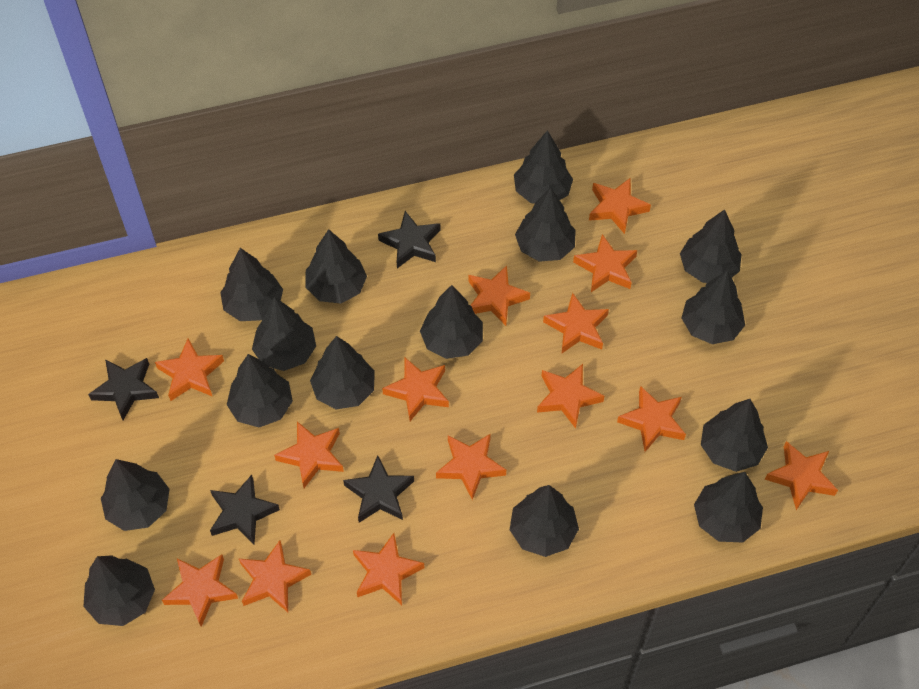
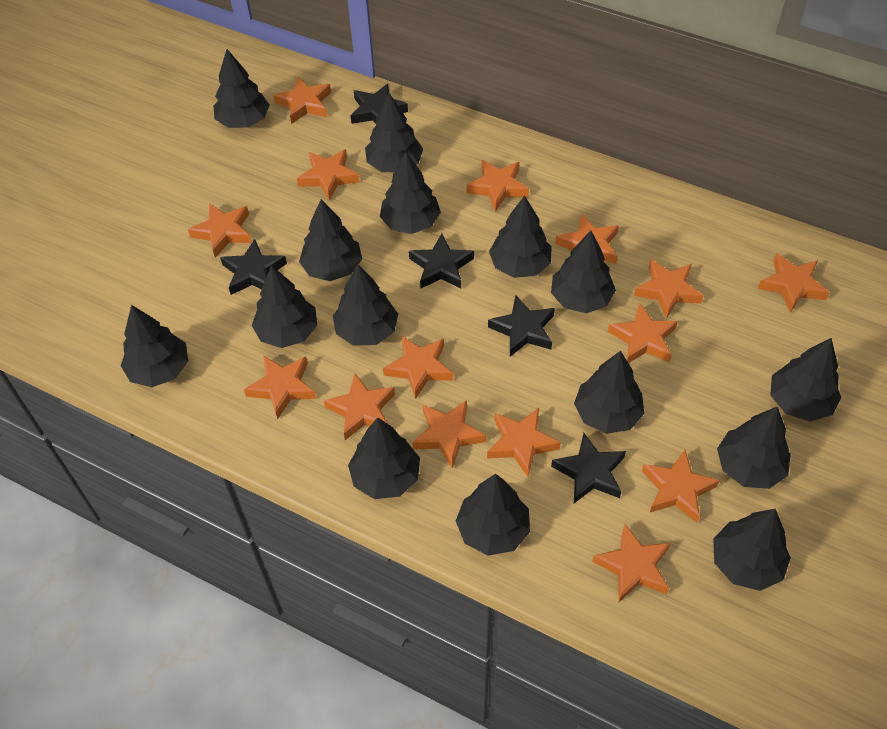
black star: [88,358,159,420] [210,475,280,544] [343,455,414,523] [378,211,440,268] = 4 -> [220,239,287,295] [350,84,408,124] [409,234,474,289] [488,295,555,357] [551,433,626,503] = 5
orange star: [155,339,224,401] [162,554,238,627] [239,540,311,612] [274,422,344,488] [353,533,425,605] [382,358,449,421] [436,433,506,500] [469,265,530,326] [537,364,604,429] [543,293,609,353] [573,234,637,292] [589,178,651,234] [617,386,686,452] [765,441,838,510] = 14 -> [188,203,252,258] [244,355,316,419] [273,77,331,124] [297,149,360,201] [324,373,395,440] [383,336,453,399] [413,400,486,469] [466,160,529,212] [487,408,561,477] [555,214,619,264] [592,524,671,602] [608,304,678,363] [634,259,704,319] [642,450,720,523] [758,253,830,313] = 15

